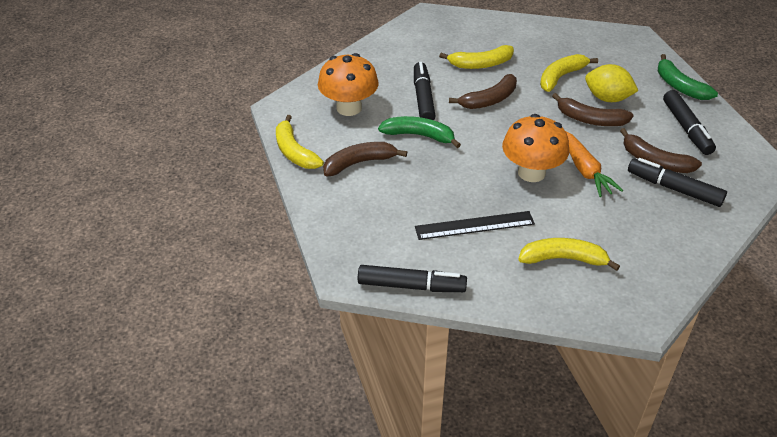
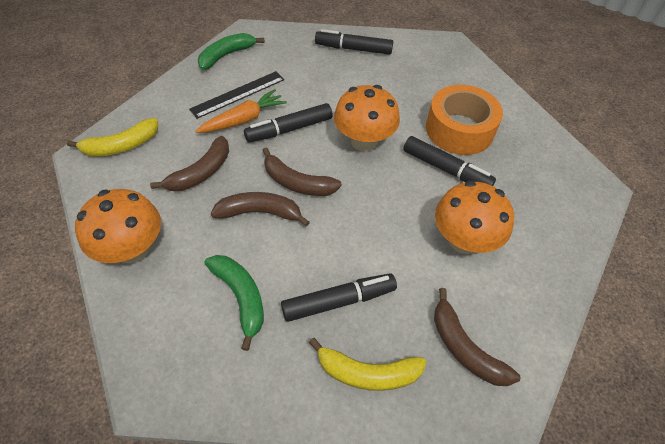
orange mushroom: [318,53,379,116] [502,114,569,182] = 2 -> [75,189,161,263] [334,85,400,151] [435,181,514,254] = 3
orange tape: none = 0 -> [426,85,503,155] = 1
yellow banana: [276,115,324,169] [439,45,514,69] [518,238,620,271] [540,54,598,92] = 4 -> [67,118,158,156] [309,338,426,391] = 2
yellow lemon: [585,64,638,102] = 1 -> none = 0

